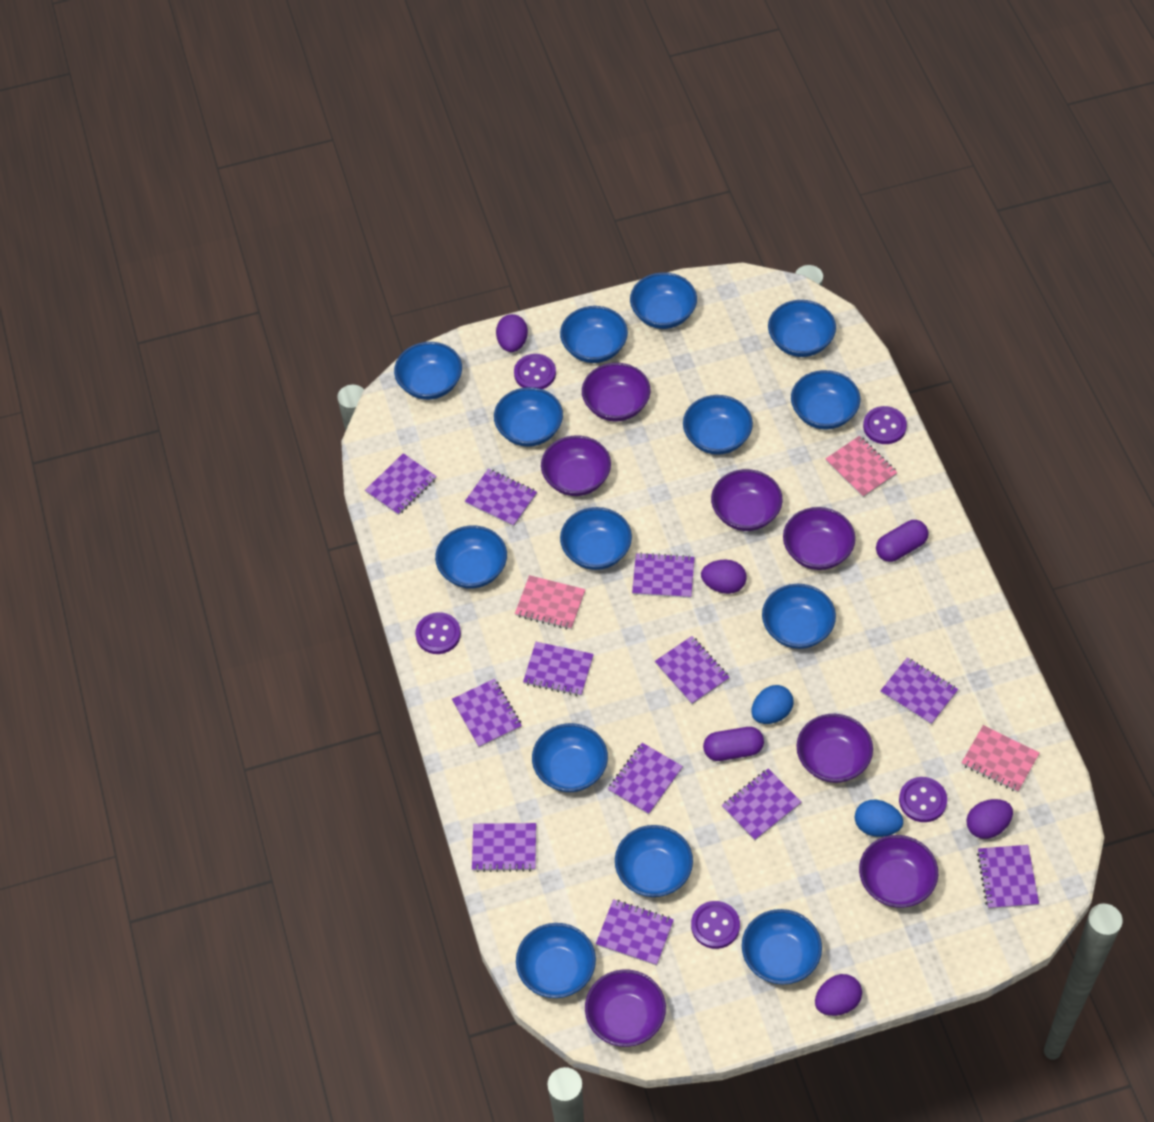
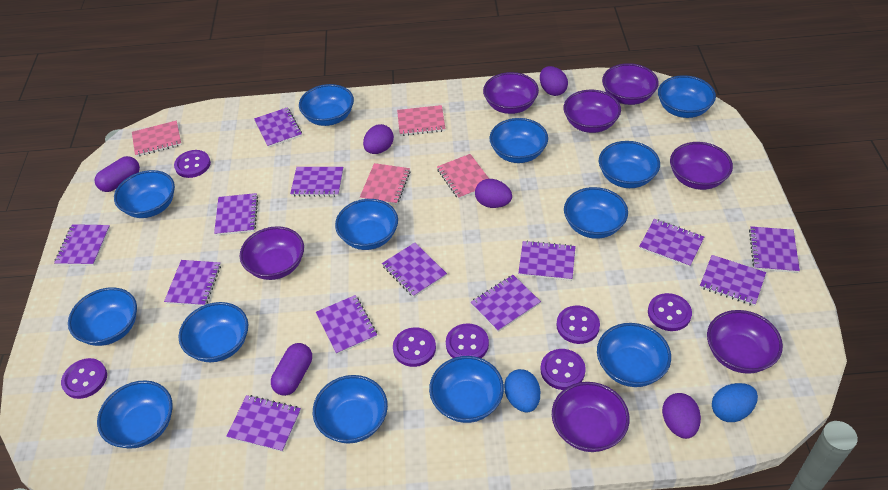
blue bowl: [394,342,462,400] [435,525,507,589] [494,387,563,447] [516,923,596,998] [532,723,608,792] [560,306,628,363] [560,507,632,570] [615,825,693,897] [630,272,697,329] [683,395,753,455] [742,909,822,984] [762,584,836,649] [768,300,836,357] [791,370,860,430] = 14 -> [68,287,137,346] [97,380,173,449] [114,170,175,218] [178,302,248,362] [299,84,354,126] [313,375,388,444] [335,199,398,250] [429,356,504,423] [489,118,548,163] [564,187,628,239] [597,323,671,387] [599,141,660,188] [658,75,716,118] = 13
pink notebook: [515,575,585,630] [825,436,898,498] [961,725,1039,792] = 3 -> [132,121,182,157] [360,163,410,205] [397,105,445,136] [437,154,489,199] = 4
purple button: [415,612,461,654] [514,354,556,389] [691,901,740,949] [863,406,907,444] [899,777,947,822] = 5 -> [61,358,107,399] [174,150,211,178] [393,327,436,367] [446,323,489,358] [541,349,586,390] [556,306,600,344] [648,293,692,331] = 7
purple notebook: [365,453,437,515] [452,679,522,748] [465,469,537,527] [472,823,536,872] [523,642,594,696] [596,899,674,966] [608,743,683,815] [632,552,695,598] [655,636,730,704] [722,769,801,841] [880,657,958,725] [977,845,1039,909] = 12 -> [54,224,110,266] [164,260,221,306] [214,193,258,235] [226,395,301,452] [254,107,302,148] [290,167,343,197] [316,295,377,354] [382,243,447,297] [471,275,541,332] [518,240,576,281] [639,219,704,267] [700,255,766,306] [749,226,800,273] = 13

